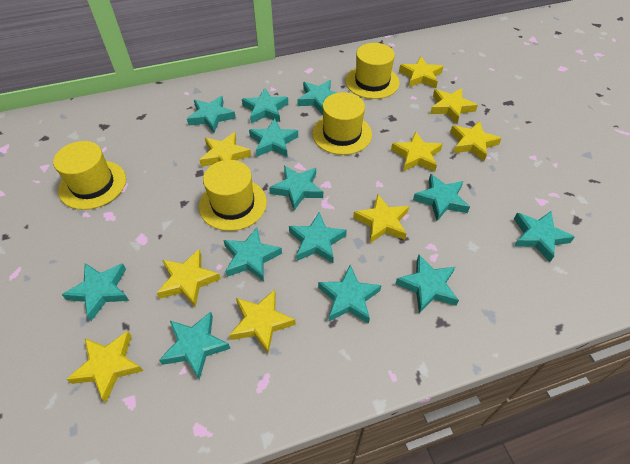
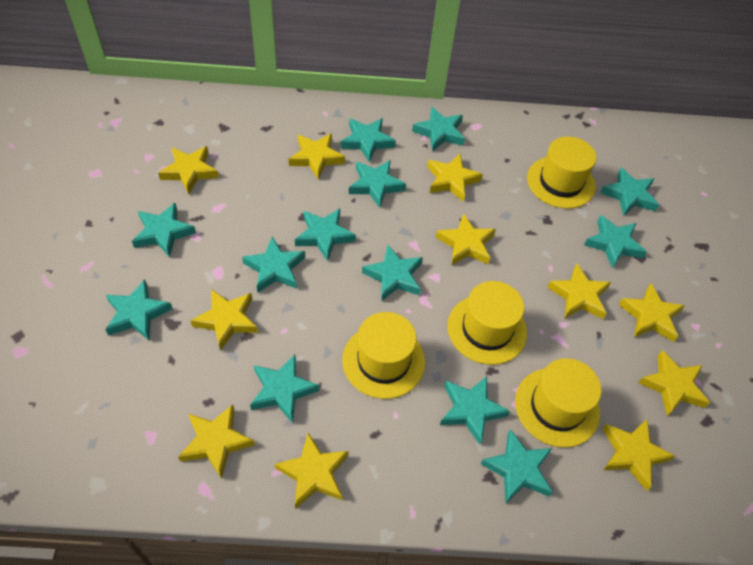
yellow star: [67,331,143,402] [157,249,221,308] [199,132,251,167] [229,289,296,353] [353,194,409,243] [391,131,443,172] [399,56,443,88] [430,88,478,123] [450,121,501,161] = 9 -> [158,146,219,194] [178,404,254,479] [190,289,258,351] [275,433,349,509] [289,133,345,180] [427,154,483,202] [436,213,496,266] [547,264,611,319] [602,419,675,491] [618,284,685,342] [638,350,710,416] = 11

